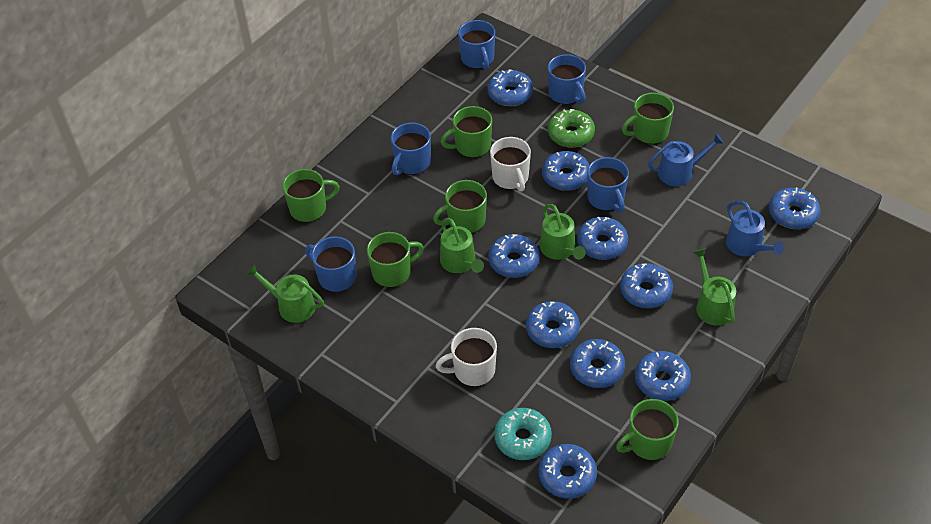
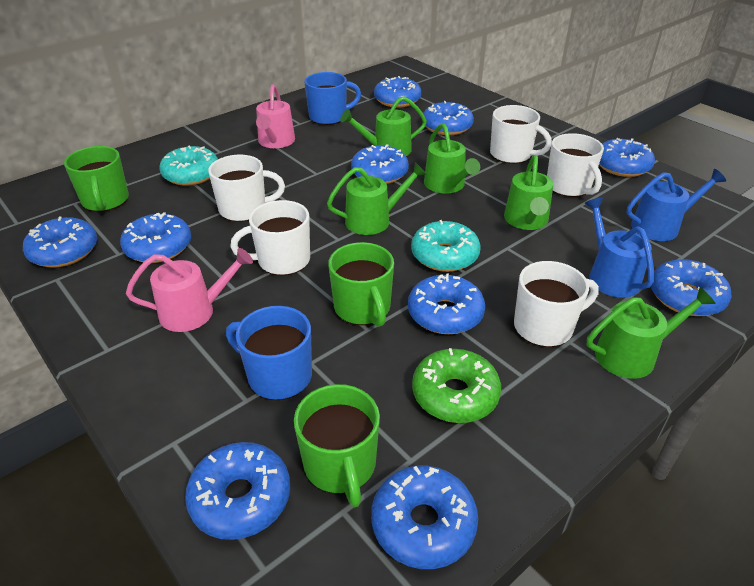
blue mug: [305,236,357,292] [391,123,431,175] [458,20,495,70] [548,54,586,105] [587,157,629,213] = 5 -> [226,306,312,400] [304,72,361,125] = 2
green mug: [282,169,340,222] [367,232,424,288] [433,180,487,233] [441,106,492,158] [616,399,679,460] [622,93,674,144] = 6 -> [64,146,129,212] [294,384,380,507] [328,242,394,327] = 3
green watering can: [246,264,324,323] [440,218,484,273] [540,204,586,260] [693,248,736,325] = 4 -> [327,162,426,235] [341,96,427,156] [424,124,480,193] [504,155,553,230] [587,287,716,379] = 5
pink watering can: none = 0 -> [126,248,253,332] [256,84,295,148] = 2
turquoise donut: [494,408,552,460] = 1 -> [159,145,218,186] [411,220,480,272] = 2
white mug: [436,328,497,387] [490,137,531,192] = 2 -> [208,155,285,222] [230,200,310,276] [490,105,552,164] [514,261,599,347] [547,133,604,197] = 5

